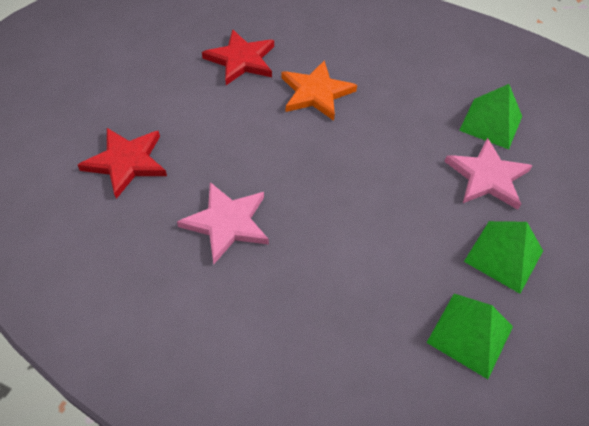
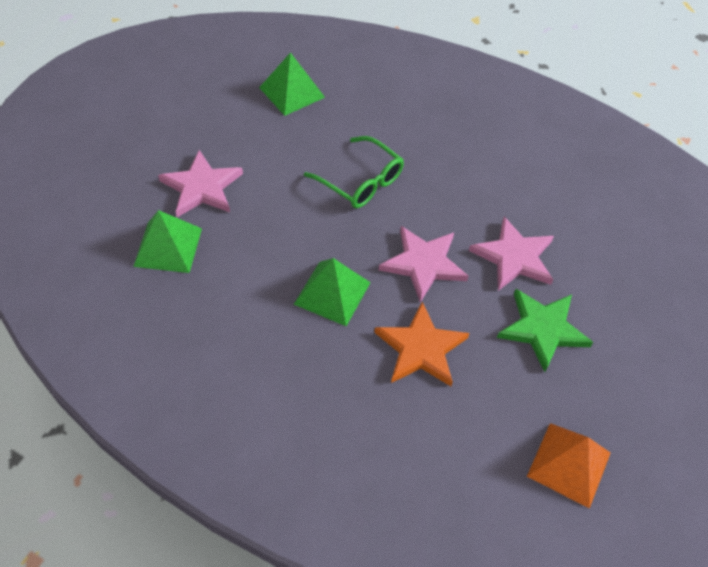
green glasses: none = 0 -> [304,136,404,208] = 1
green star: none = 0 -> [497,289,593,372] = 1
orange pyramid: none = 0 -> [527,423,611,509] = 1
pink star: [177,182,269,264] [444,138,533,210] = 2 -> [158,150,243,217] [379,226,469,302] [469,217,554,291] = 3
red star: [78,128,167,199] [202,29,274,85] = 2 -> none = 0

